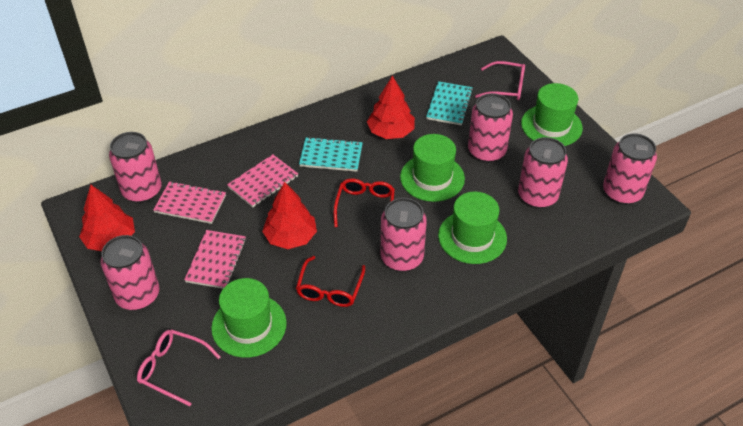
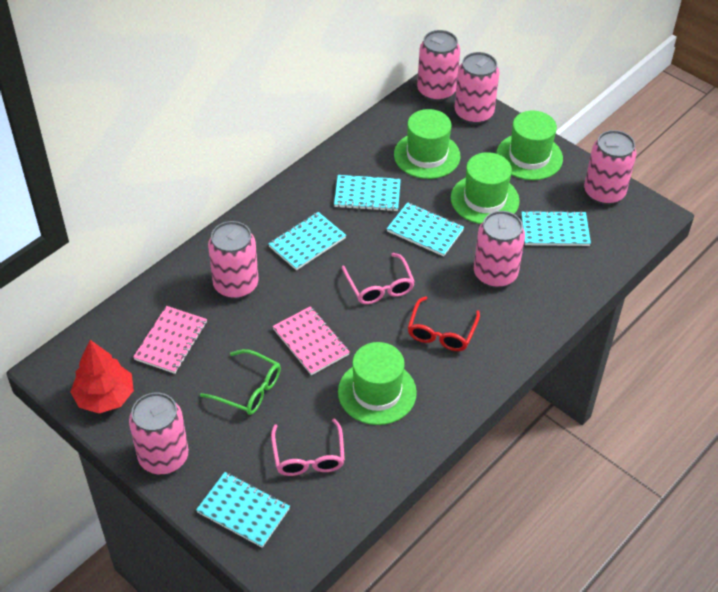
green glasses: none = 0 -> [200,349,281,415] = 1
pink notebook: [153,181,226,224] [184,230,246,289] [227,154,298,207] = 3 -> [133,306,207,374] [272,306,350,375] = 2
red glasses: [296,256,365,307] [333,178,395,227] = 2 -> [408,296,480,351] = 1
red tree: [79,185,135,251] [262,182,317,249] [367,75,415,139] = 3 -> [70,340,134,413] = 1
turquoise notebook: [299,137,363,172] [426,81,473,126] = 2 -> [196,472,290,548] [268,212,346,270] [334,175,401,211] [387,202,464,256] [521,210,591,246] = 5

